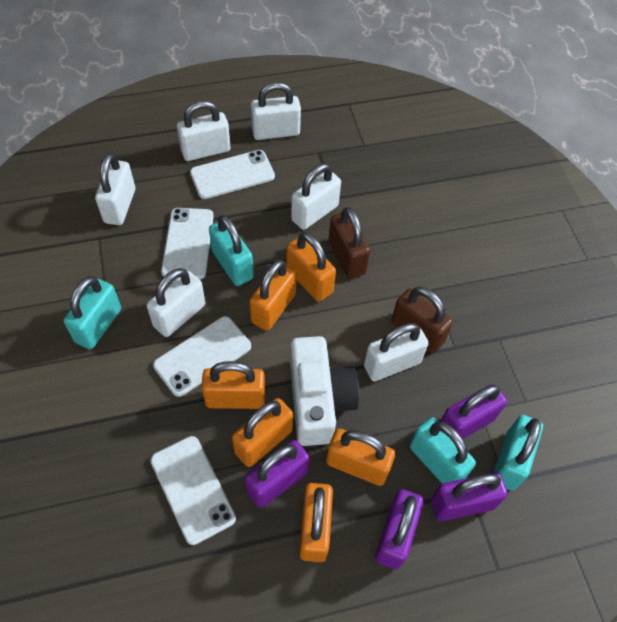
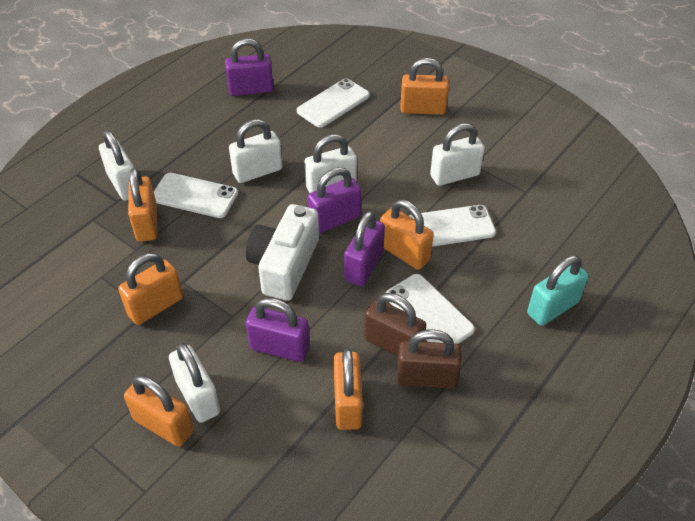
turquoise padlock: [63,276,121,349] [209,215,254,286] [410,417,476,484] [493,415,543,491] = 4 -> [527,255,589,326] = 1
white padlock: [95,153,135,225] [147,268,205,337] [177,101,230,161] [251,82,301,140] [291,163,341,230] [364,323,429,382] = 6 -> [99,130,134,201] [169,343,220,423] [229,119,282,183] [305,134,357,193] [430,123,485,186] = 5

